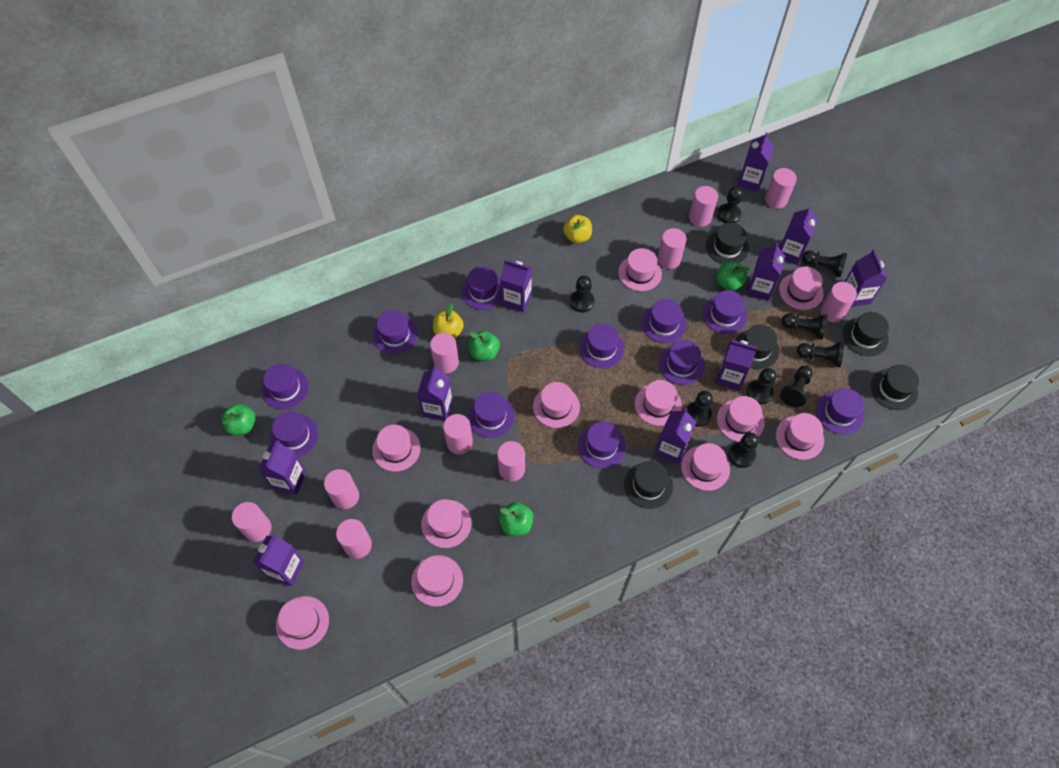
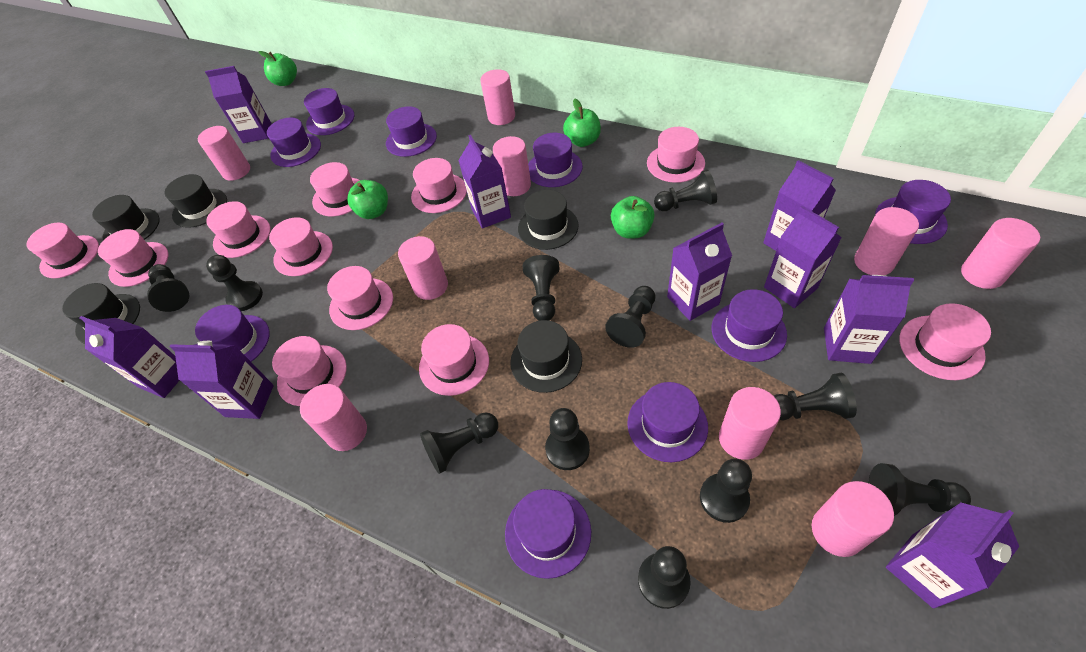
black pawn: [570,276,594,312] [687,391,713,427] [717,187,743,223] [729,432,759,468] [747,368,776,404] [780,365,813,407] [782,313,828,340] [797,341,844,367] [802,251,847,277] = 9 -> [147,264,189,312] [206,255,263,311] [420,412,498,474] [523,255,560,321] [545,408,590,470] [605,286,655,348] [638,546,691,609] [654,170,717,211] [700,459,752,523] [774,373,857,420] [868,463,971,516] = 11
pink cylinder: [232,502,272,542] [324,469,359,509] [336,519,372,559] [430,333,459,374] [443,414,473,454] [497,441,525,481] [657,228,686,269] [689,186,718,227] [765,168,797,209] [821,282,857,322] = 10 -> [198,126,250,181] [300,384,367,451] [398,236,448,300] [480,69,515,125] [493,136,531,196] [719,387,781,460] [812,481,894,557] [854,207,919,275] [961,218,1040,289] = 9
purple carton: [253,534,304,586] [259,441,306,495] [417,366,453,421] [500,260,532,312] [655,409,696,464] [716,339,757,391] [737,132,774,192] [746,243,785,301] [779,206,818,265] [845,250,887,307] = 10 -> [79,316,180,398] [170,341,274,419] [205,66,271,143] [458,135,511,228] [667,223,732,321] [763,160,836,251] [764,206,842,308] [824,275,914,364] [886,502,1019,608] = 9
purple hat: [262,364,309,409] [270,411,318,457] [373,310,418,355] [461,266,502,310] [468,392,515,438] [578,421,626,468] [579,324,625,368] [642,299,686,343] [659,340,705,385] [703,290,747,334] [816,388,864,435] = 11 -> [195,305,270,362] [267,118,321,167] [304,88,354,135] [386,106,437,157] [505,489,591,579] [528,133,583,187] [627,382,708,462] [712,289,787,362] [875,180,951,244] = 9
yellow apple: [433,304,464,338] [563,215,592,243] = 2 -> none = 0

